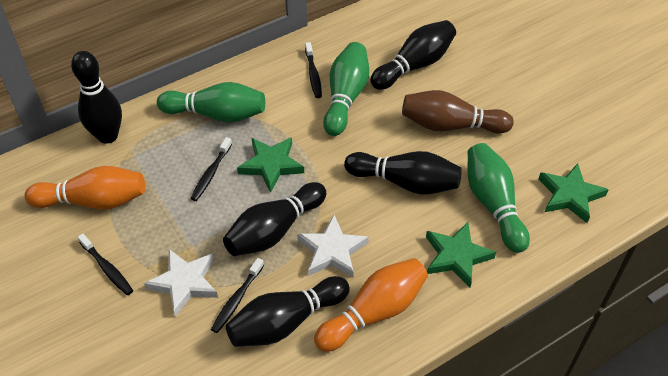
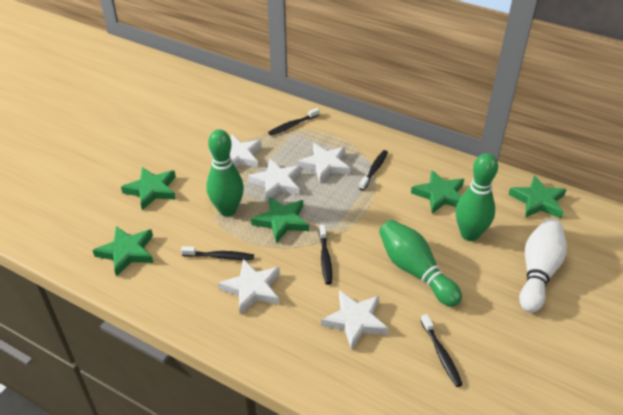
black bowling pin: [71,51,122,144] [223,182,326,256] [226,276,350,347] [344,151,462,195] [370,20,456,90] = 5 -> none = 0
black toothbrush: [78,234,133,295] [191,137,232,201] [211,258,264,333] [305,42,322,98] = 4 -> [181,246,254,260] [268,108,319,135] [319,225,332,285] [359,150,388,191] [421,314,463,387] = 5
brown bowling pin: [402,90,514,134] = 1 -> none = 0
green star: [237,137,304,193] [426,222,496,288] [539,163,609,223] = 3 -> [92,226,153,277] [121,167,176,210] [251,197,309,243] [411,170,464,214] [508,175,567,218] = 5
orange bowling pin: [25,166,145,210] [314,258,428,352] = 2 -> none = 0
white bowling pin: none = 0 -> [519,218,567,313] = 1
white star: [144,249,218,317] [297,215,369,278] = 2 -> [210,134,261,168] [218,259,280,315] [248,159,301,201] [297,143,350,183] [321,291,389,350] = 5

